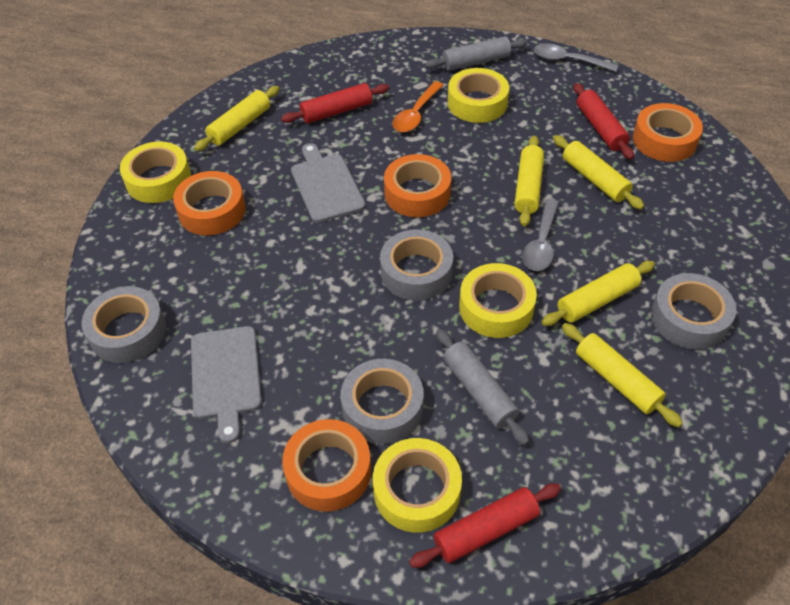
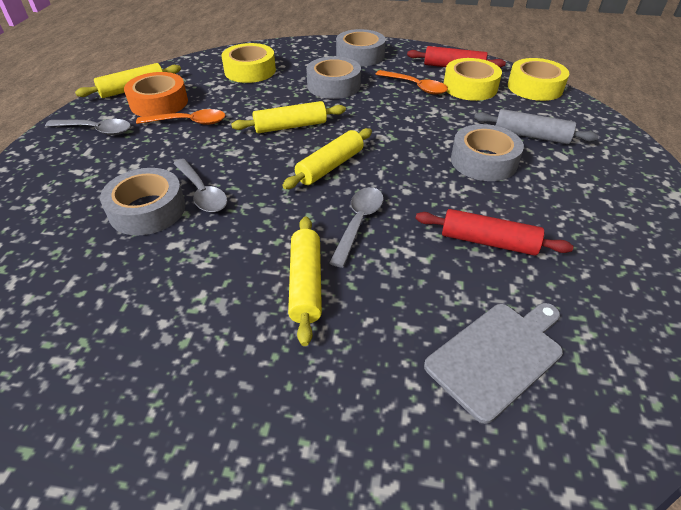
grey cutting board: [191,326,262,443] [291,143,365,223] = 2 -> [424,303,563,424] = 1
grey rolling pin: [425,36,527,71] [436,329,529,445] = 2 -> [474,109,599,144] = 1
grey spoon: [522,199,559,271] [534,43,618,72] = 2 -> [45,119,131,135] [173,159,227,213] [329,187,384,268] = 3
orange spoon: [392,81,443,132] = 1 -> [136,109,225,125] [376,70,448,95] = 2
orange tape: [173,171,246,235] [282,419,371,511] [384,154,451,217] [633,103,703,162] = 4 -> [124,72,188,117] = 1
red rolling pin: [281,83,389,123] [409,484,561,568] [574,83,634,160] = 3 -> [407,46,506,68] [415,209,573,256] = 2
yellow rolling pin: [194,86,280,151] [514,136,544,226] [542,261,655,326] [553,135,644,210] [562,323,683,427] = 5 -> [75,63,181,98] [231,101,346,133] [282,128,372,189] [288,216,322,346] = 4
yellow tape: [120,142,191,203] [373,438,462,533] [448,68,509,123] [459,263,537,338] = 4 -> [221,43,276,83] [443,58,502,101] [508,58,569,101] = 3

